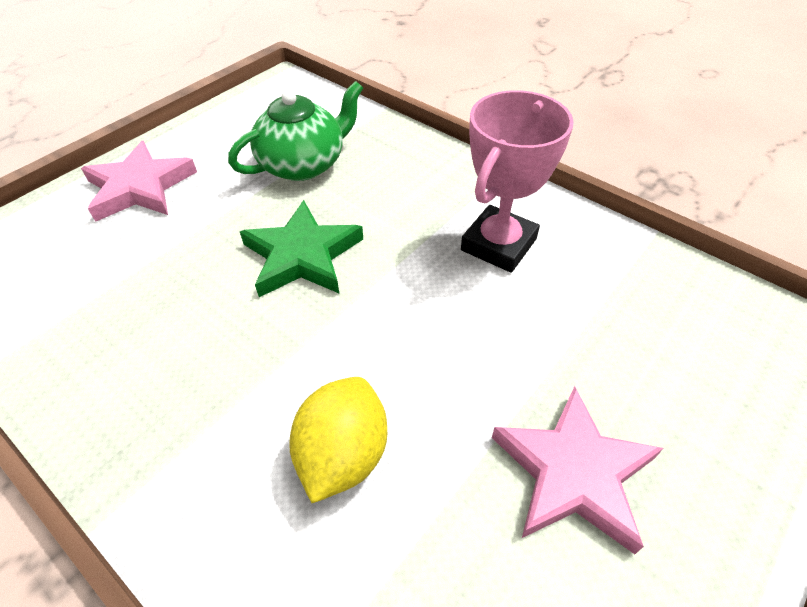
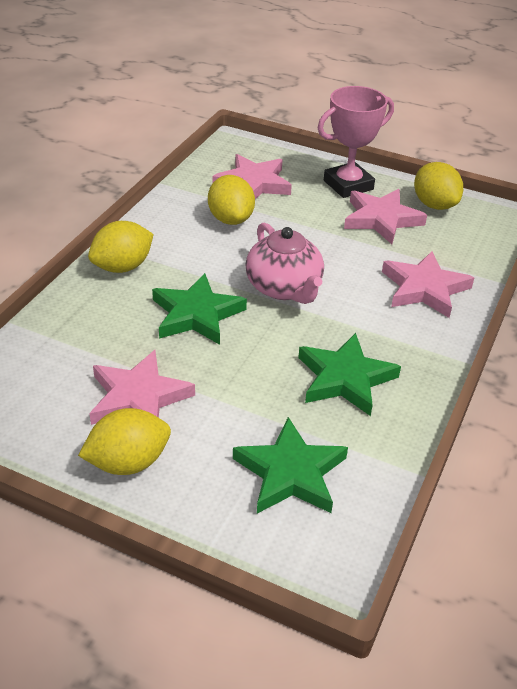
green star: [240,200,363,297] = 1 -> [152,273,247,345] [233,417,348,514] [298,333,401,416] = 3
green teapot: [228,81,363,181] = 1 -> none = 0
pink star: [81,141,197,222] [492,386,663,554] = 2 -> [89,350,195,425] [212,154,292,199] [344,189,427,244] [382,251,474,318] = 4
pink teapot: none = 0 -> [245,223,324,304] = 1
yellow lemon: [289,377,387,503] = 1 -> [78,408,171,475] [88,221,154,273] [208,175,255,225] [414,162,463,210] = 4

